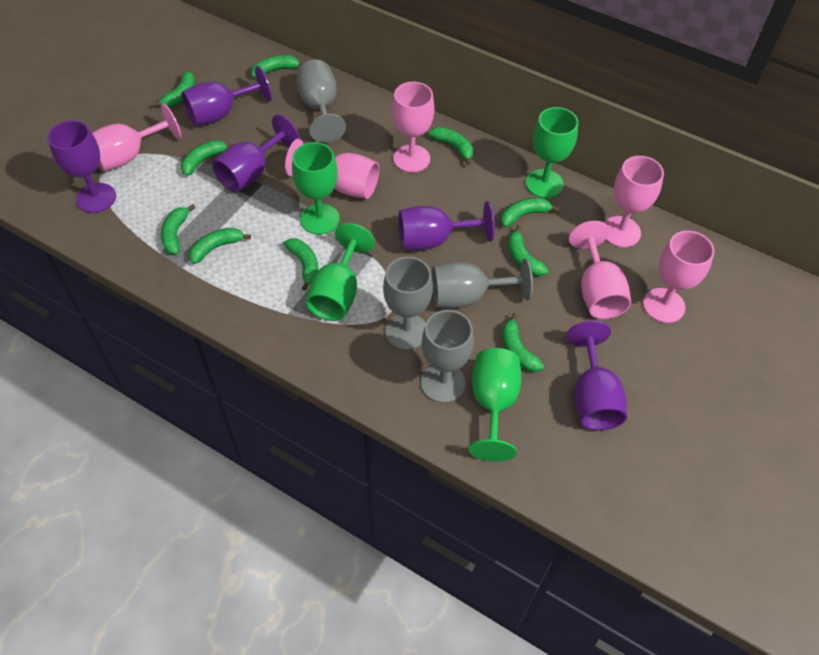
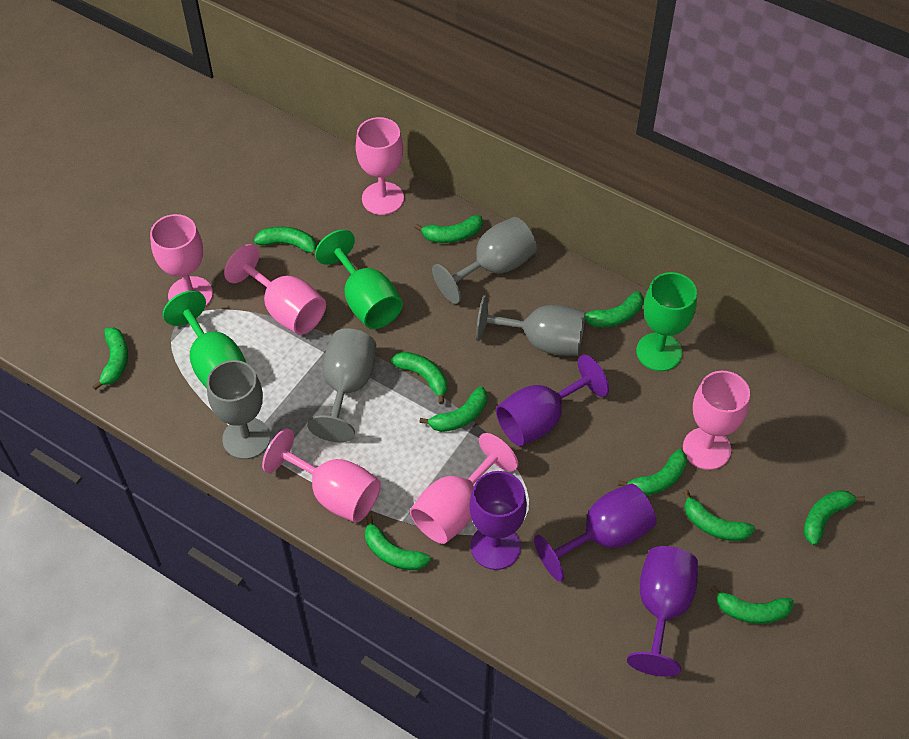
green banana: [153,71,195,107] [161,204,196,254] [181,140,234,176] [189,228,251,264] [251,55,303,78] [284,238,319,291] [428,127,473,165] [501,198,559,227] [502,313,544,372] [508,225,548,276] = 10 -> [92,327,128,390] [254,227,317,258] [365,515,431,570] [391,352,447,404] [414,215,483,243] [419,386,487,432] [585,291,643,327] [618,449,687,495] [683,489,755,541] [710,585,793,624] [803,490,865,545] = 11
green goblet: [292,142,340,235] [306,223,375,321] [468,348,522,461] [526,107,578,198] = 4 -> [163,291,246,388] [315,229,403,329] [636,272,697,371] = 3
purple goblet: [47,120,116,213] [182,66,272,126] [212,115,300,192] [398,201,495,250] [566,321,627,430] = 5 -> [469,471,527,570] [496,354,609,446] [534,483,657,582] [627,546,698,677] = 4

